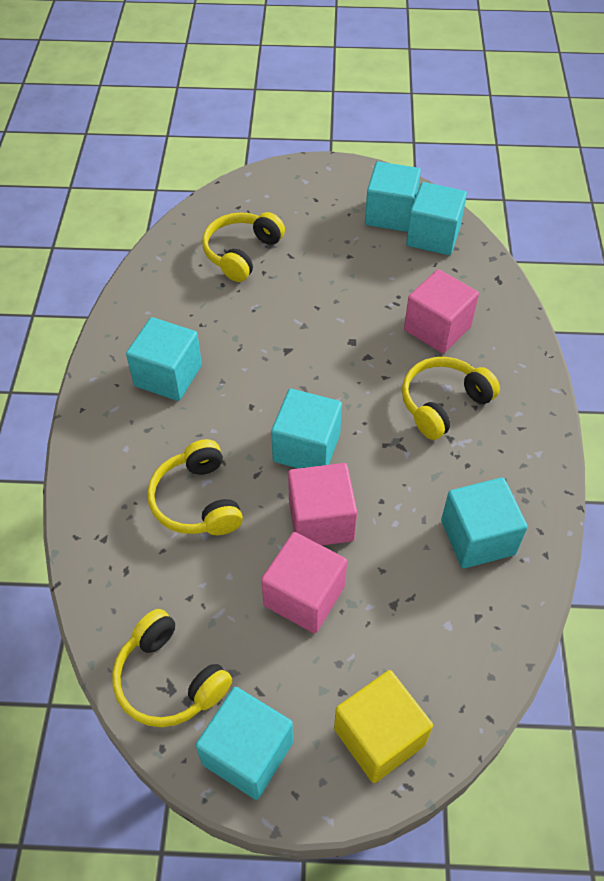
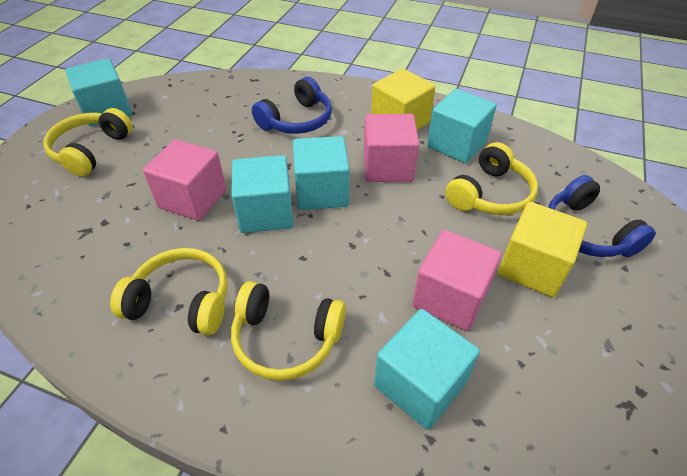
blue headphones: none = 0 -> [252,77,332,134] [548,175,656,257] = 2
turquoise cube: [126,317,202,401] [195,687,293,800] [271,389,342,468] [365,161,421,232] [406,182,467,255] [441,478,528,569] = 6 -> [66,59,132,126] [231,155,293,233] [293,136,350,210] [374,309,480,430] [427,89,497,163] = 5
yellow cube: [334,670,433,783] = 1 -> [371,68,435,130] [498,202,587,297] = 2

